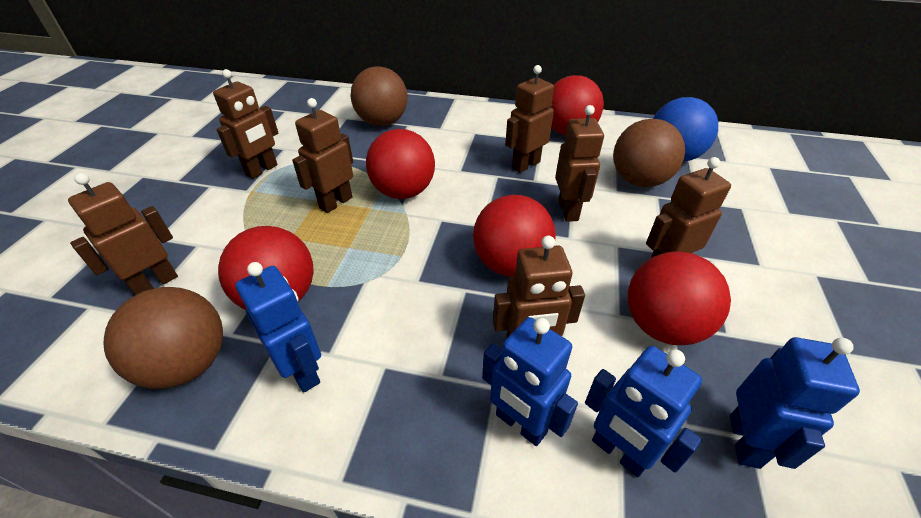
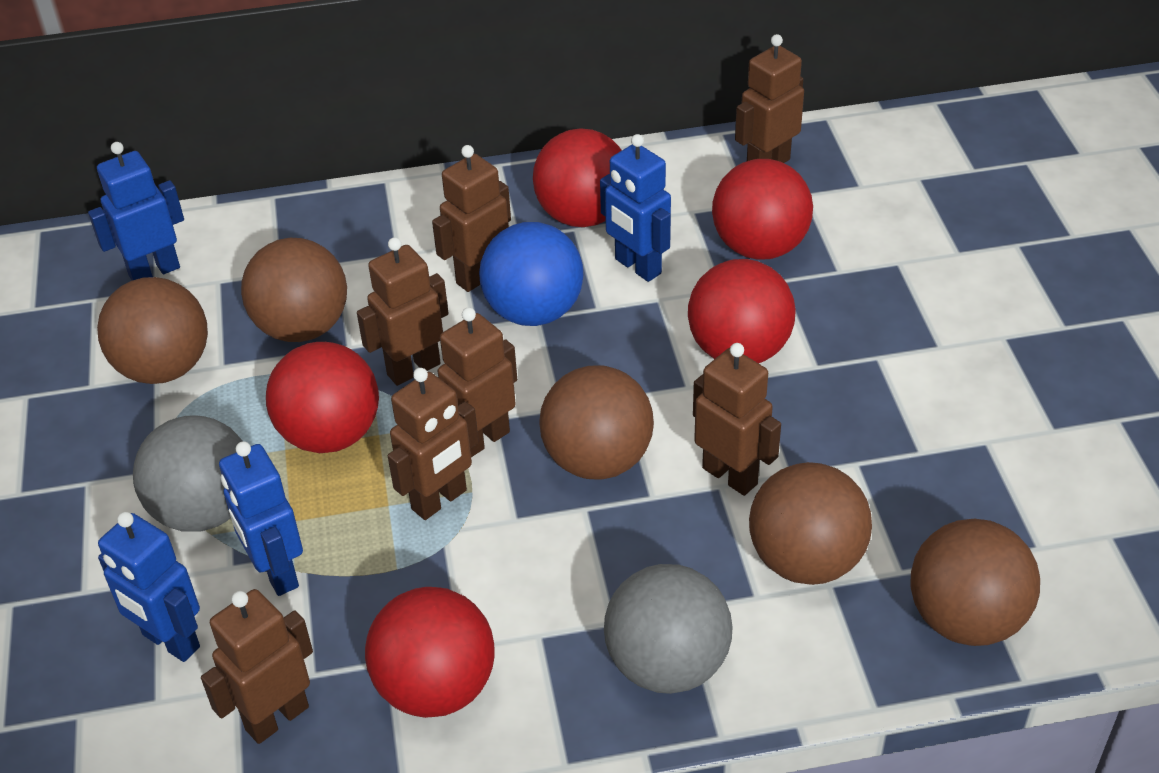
brown ball: [104,287,223,389] [350,66,408,126] [613,119,685,187] = 3 -> [97,277,208,384] [241,238,347,342] [539,365,654,480] [749,462,872,585] [911,519,1040,646] = 5
grey ball: none = 0 -> [133,415,243,532] [604,564,733,694] = 2

